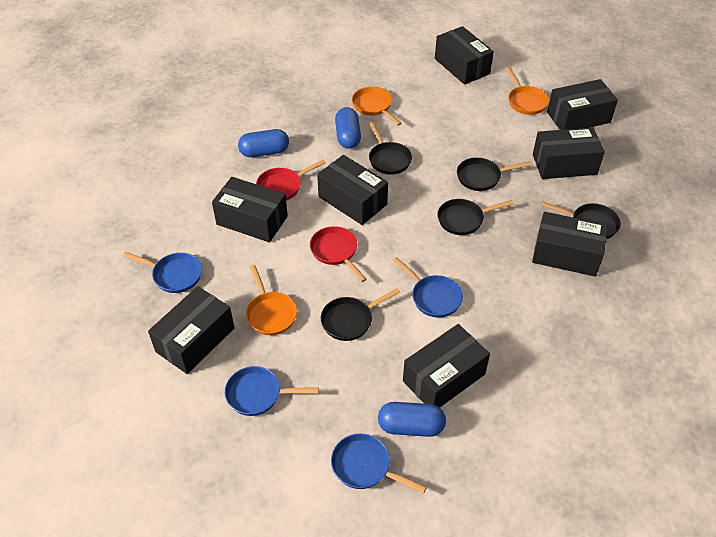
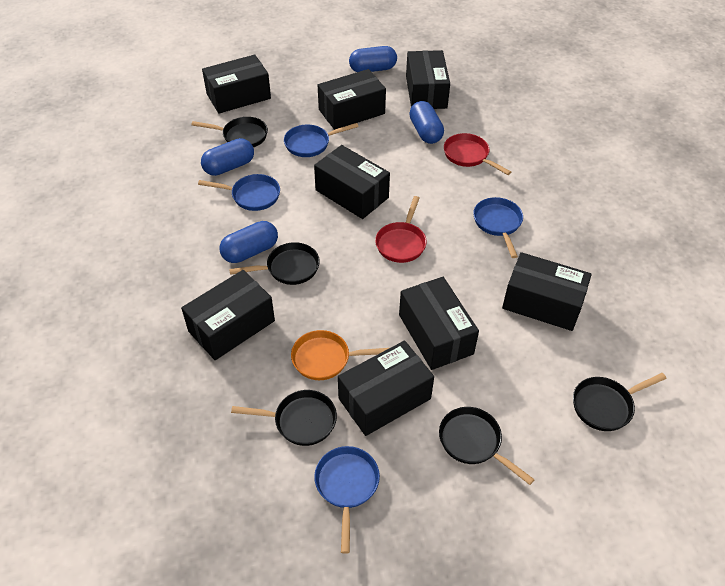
blue capsule: [238,129,289,157] [335,107,361,149] [378,402,446,437] = 3 -> [201,138,254,176] [220,221,278,263] [349,46,397,72] [409,101,444,144] = 4
orange pan: [246,265,297,335] [352,87,402,126] [506,67,549,115] = 3 -> [291,330,389,380] = 1

